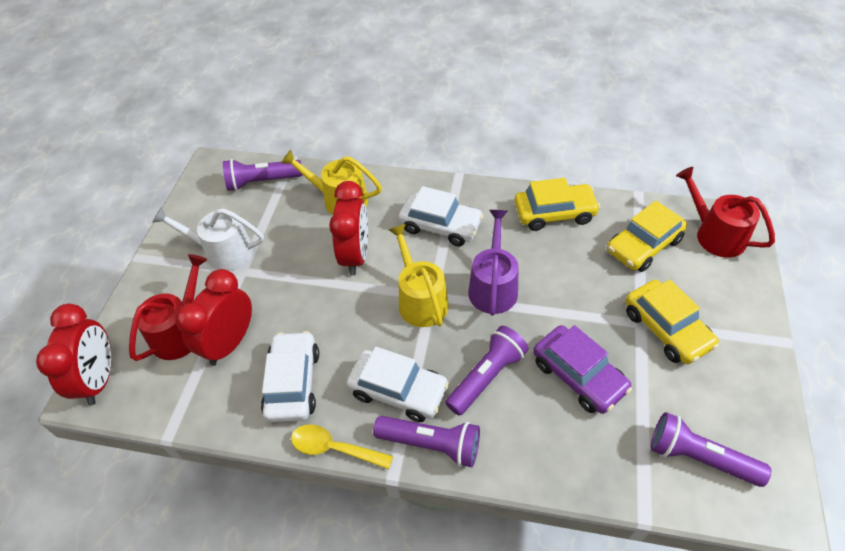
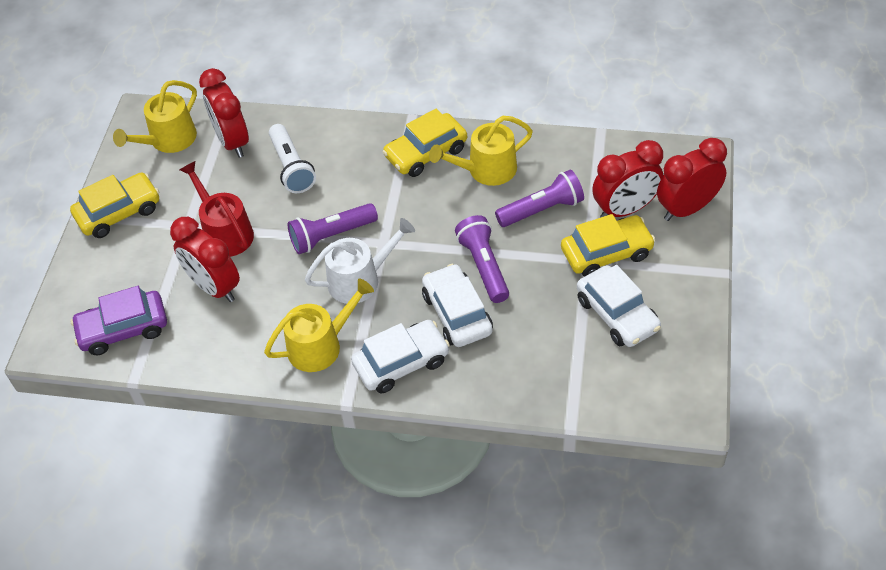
purple flashlight: [223,159,302,191] [373,416,480,467] [445,326,528,416] [651,412,771,487] = 4 -> [287,203,378,254] [455,215,509,303] [495,170,584,227] = 3
purple watering can: [468,210,518,315] = 1 -> none = 0
red clock: [36,304,111,406] [175,269,252,366] [329,181,368,276] = 3 -> [170,217,240,302] [199,68,249,158] [592,140,663,218] [657,138,727,221] = 4
red watering can: [129,254,208,361] [676,167,775,258] = 2 -> [180,161,254,257] = 1
white flashlight: none = 0 -> [269,124,316,193] = 1
yellow spoon: [291,424,393,469] = 1 -> none = 0
yellow watering can: [281,150,382,215] [389,224,449,327] = 2 -> [113,80,197,153] [264,279,374,372] [429,116,533,186] = 3

